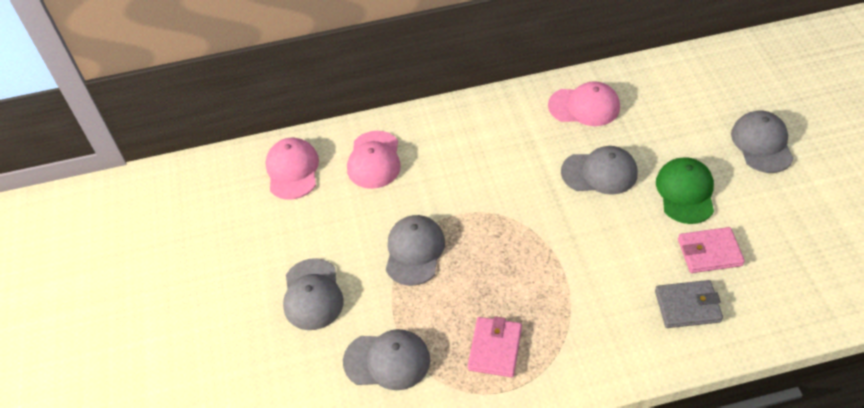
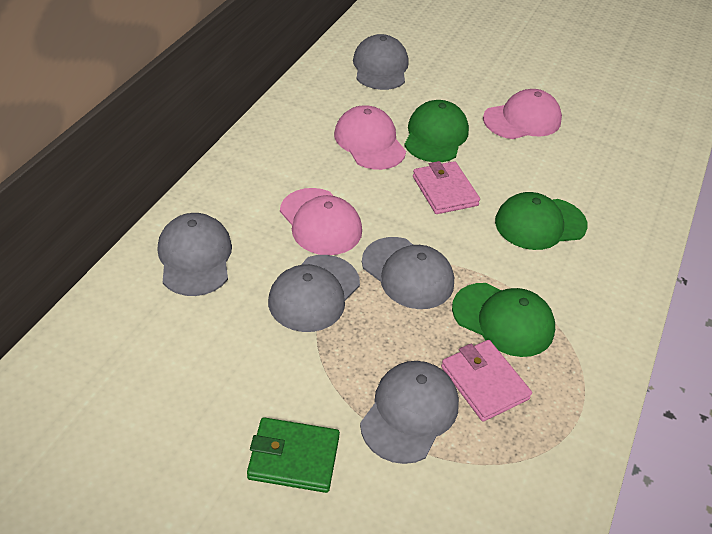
green cap: [656,157,714,224] = 1 -> [404,100,469,162] [452,283,555,357] [495,192,588,250] = 3
green wallet: none = 0 -> [247,417,340,493] = 1
grey wallet: [655,280,723,328] = 1 -> none = 0

